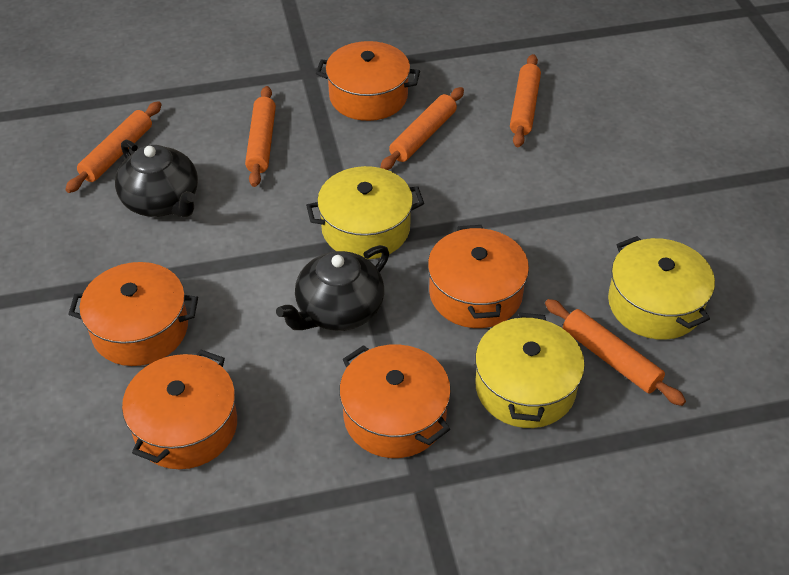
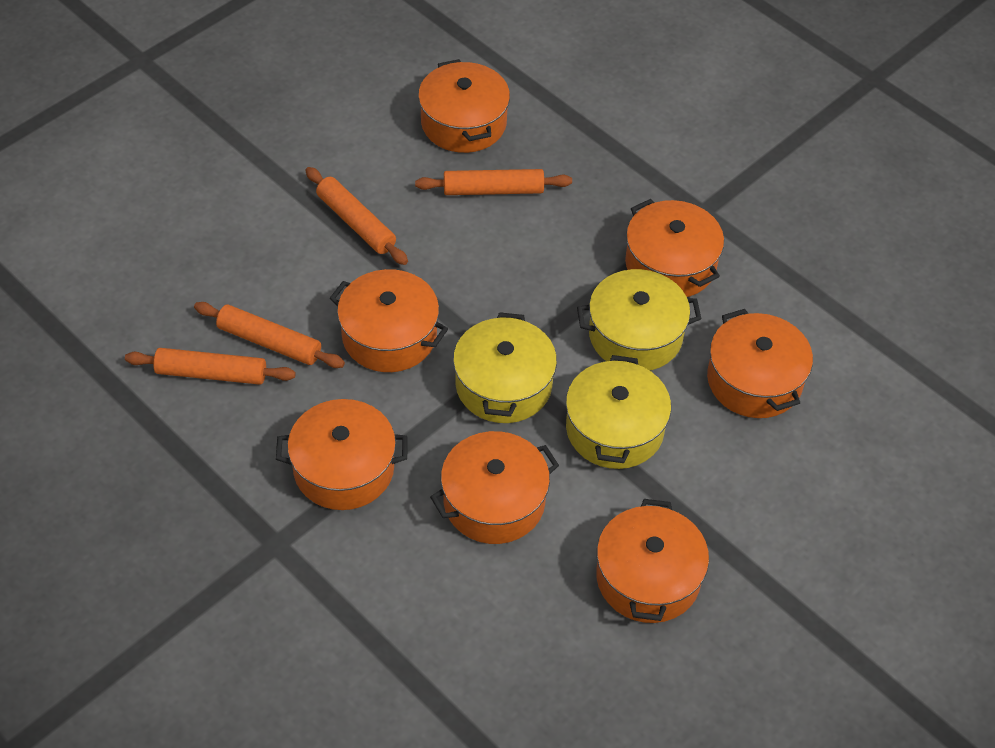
black teapot: [115,140,198,217] [276,245,389,331] = 2 -> none = 0
orange pot: [68,262,198,366] [122,350,237,469] [316,41,420,121] [339,344,451,458] [428,225,529,328] = 5 -> [276,399,408,510] [330,269,448,372] [418,59,510,153] [430,431,559,544] [596,499,709,623] [625,199,724,297] [707,309,813,418] = 7
orange rolling pin: [65,101,162,193] [245,86,276,187] [380,87,464,170] [510,54,541,147] [545,299,686,406] = 5 -> [125,348,296,385] [194,302,345,368] [305,167,408,265] [415,169,572,195] = 4

